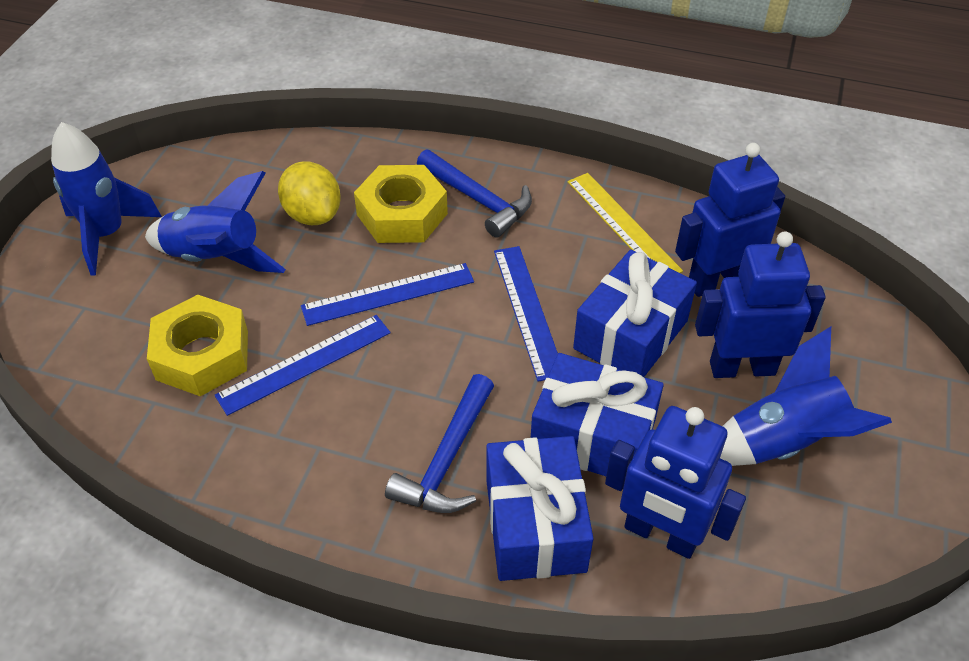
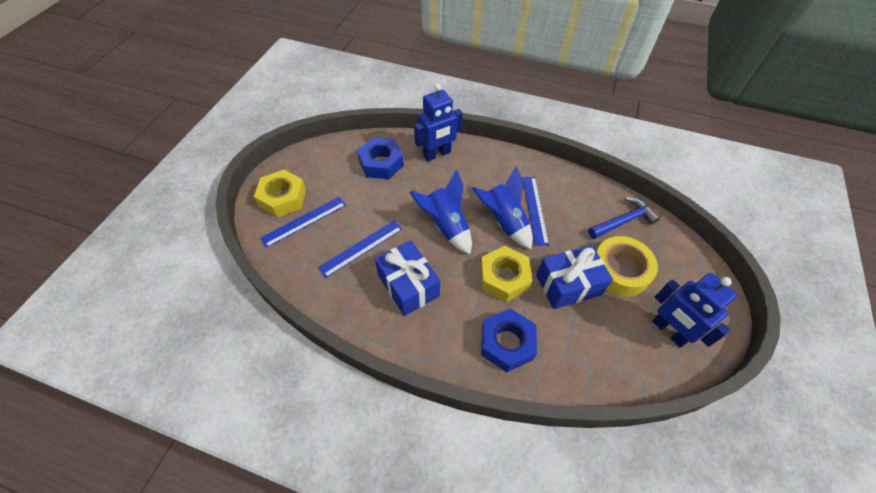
blue gift: [486,436,593,581] [531,353,664,476] [573,250,697,377] = 3 -> [375,240,440,316] [536,245,613,309] = 2
blue hammer: [385,374,494,513] [417,150,532,238] = 2 -> [588,197,661,239] = 1
blue nut: none = 0 -> [357,138,404,179] [481,308,537,372] = 2
blue robot: [605,406,746,559] [675,143,785,297] [695,232,826,378] = 3 -> [414,84,463,162] [652,273,737,348] = 2
blue rocket: [51,122,162,275] [145,171,286,273] [720,326,892,466] = 3 -> [409,169,472,254] [472,166,533,249] = 2
yellow lemon: [278,161,341,225] = 1 -> none = 0
yellow ruler: [568,173,683,273] = 1 -> none = 0
yellow tape: none = 0 -> [596,236,658,297] = 1

